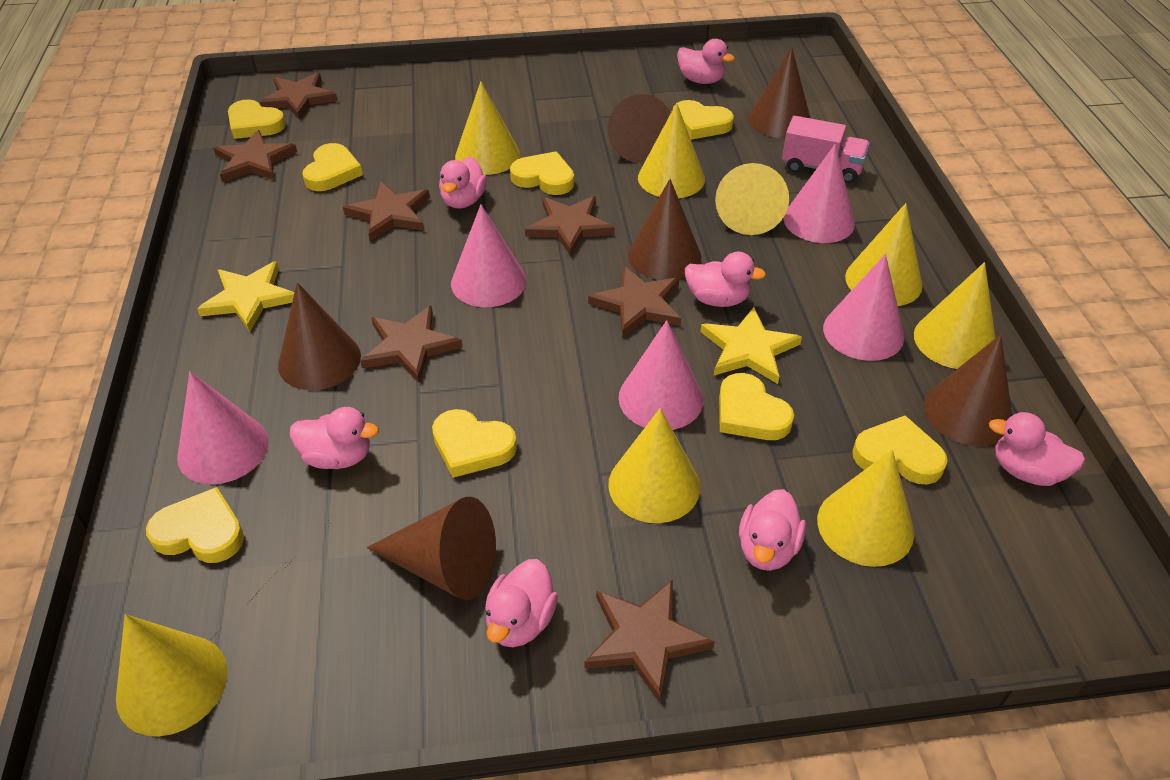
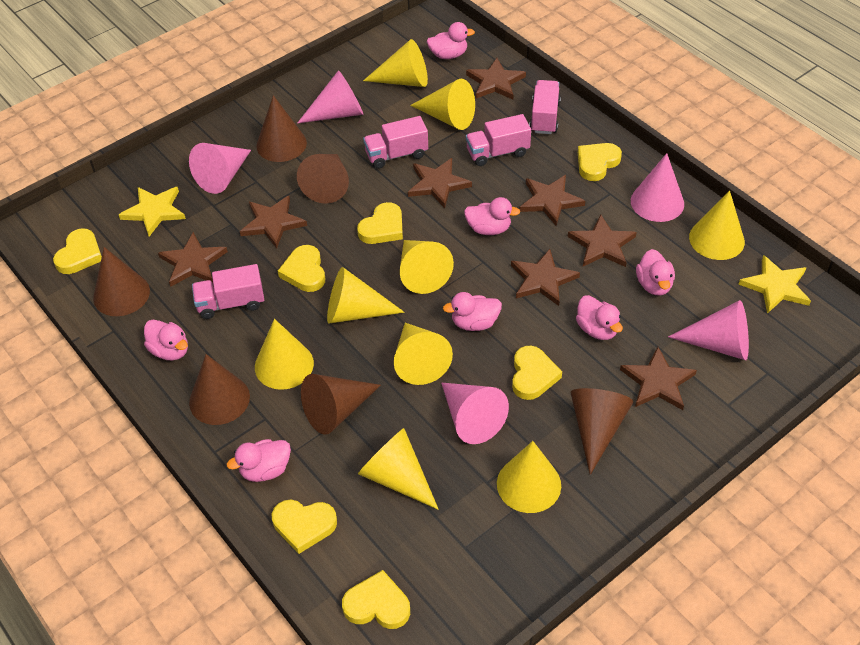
brown star: [213,130,297,182] [258,73,338,120] [343,181,430,241] [360,305,462,383] [525,196,615,256] [584,580,715,703] [588,266,681,337] = 7 -> [158,232,228,287] [240,196,307,248] [408,158,472,208] [466,58,526,100] [511,249,580,306] [519,175,585,226] [568,214,637,267] [620,347,697,410] = 8
pink truck: [782,116,870,183] = 1 -> [192,264,264,319] [363,116,428,169] [466,114,531,166] [529,80,561,134] = 4
yellow cone: [116,614,228,736] [455,81,520,175] [608,408,700,523] [638,103,705,198] [715,163,789,235] [817,450,914,567] [845,203,923,306] [914,262,995,369] = 8 -> [255,319,314,390] [327,267,405,324] [358,428,439,510] [363,39,428,87] [394,323,453,385] [400,240,454,294] [410,79,475,130] [497,441,561,513] [689,190,745,260] = 9
yellow heart: [146,487,244,563] [228,100,286,139] [302,143,363,191] [432,409,517,478] [510,151,574,195] [673,100,734,140] [719,373,794,440] [853,415,948,484] = 8 -> [53,228,102,274] [272,500,337,554] [278,245,325,292] [342,570,410,629] [357,202,403,244] [512,346,562,400] [578,143,622,181] = 7

